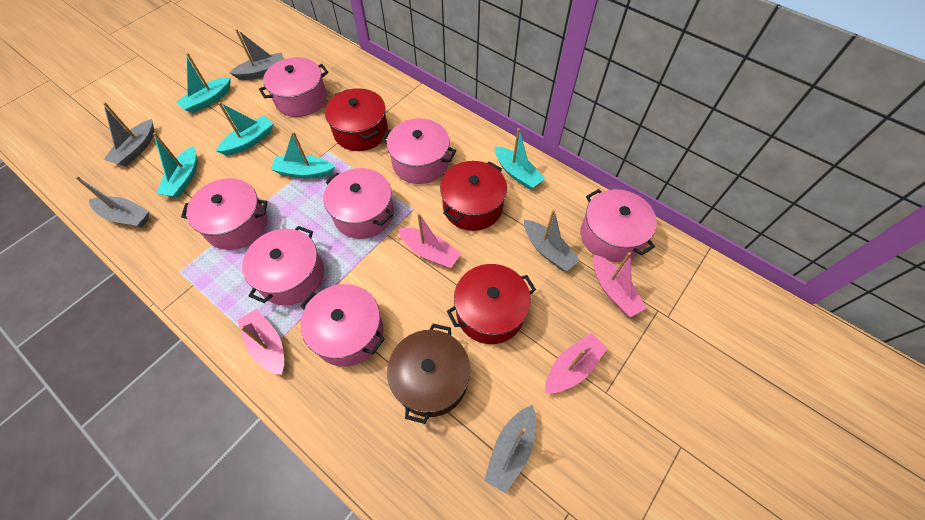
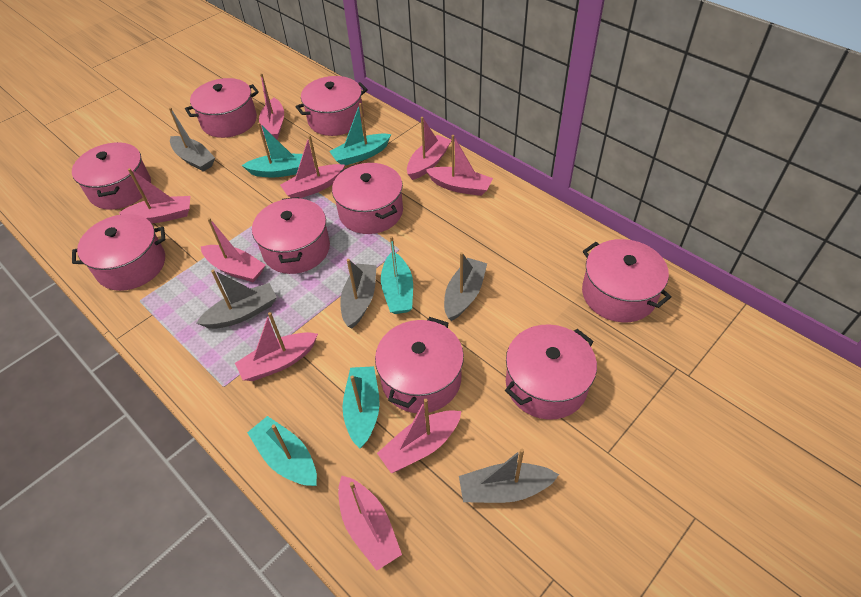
brown pot: [387,324,470,424] = 1 -> none = 0
pink boat: [237,309,284,375] [398,213,461,268] [545,333,607,393] [593,252,647,317] = 4 -> [119,168,190,223] [201,218,266,282] [235,312,318,381] [259,73,284,140] [280,135,345,198] [338,476,402,571] [377,399,461,473] [407,117,452,180] [425,135,493,196] = 9
pink pot: [181,178,268,250] [242,226,324,305] [259,57,328,117] [300,284,385,367] [323,168,394,239] [382,118,456,184] [581,189,657,262] = 7 -> [72,142,151,210] [72,214,166,291] [185,78,259,138] [252,197,330,274] [296,76,368,136] [332,163,403,234] [375,317,464,413] [505,324,597,420] [582,239,671,322] = 9
red pot: [325,88,388,151] [440,161,507,231] [447,264,536,344] = 3 -> none = 0

